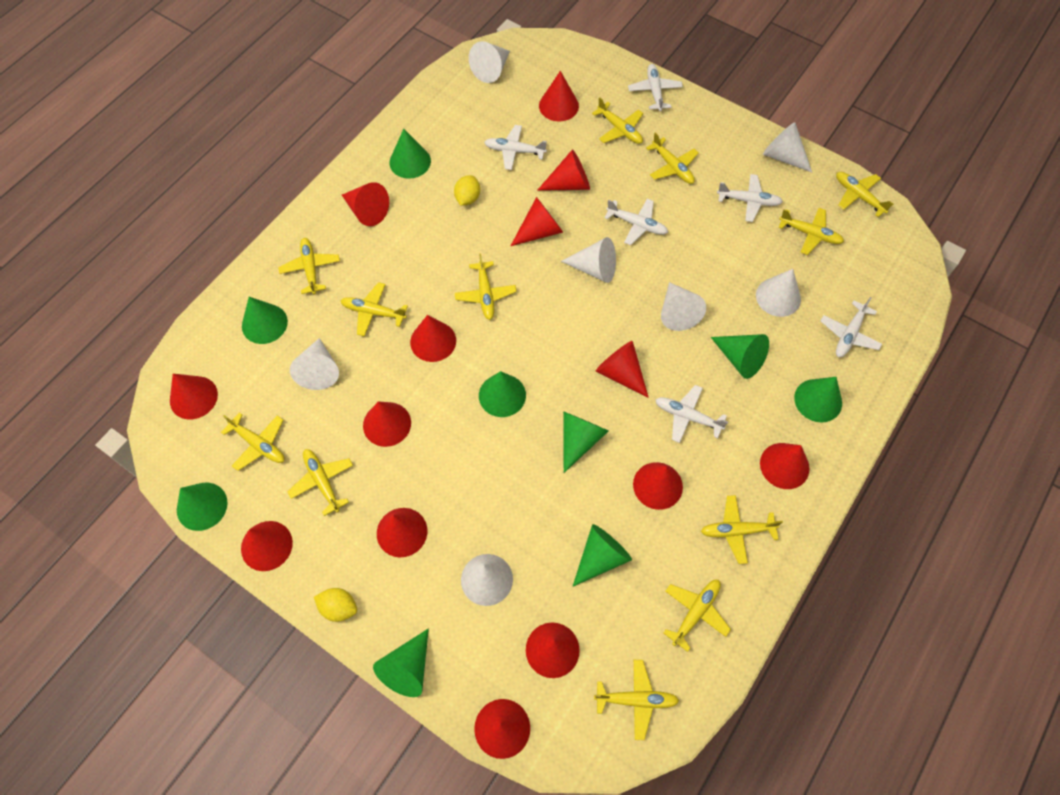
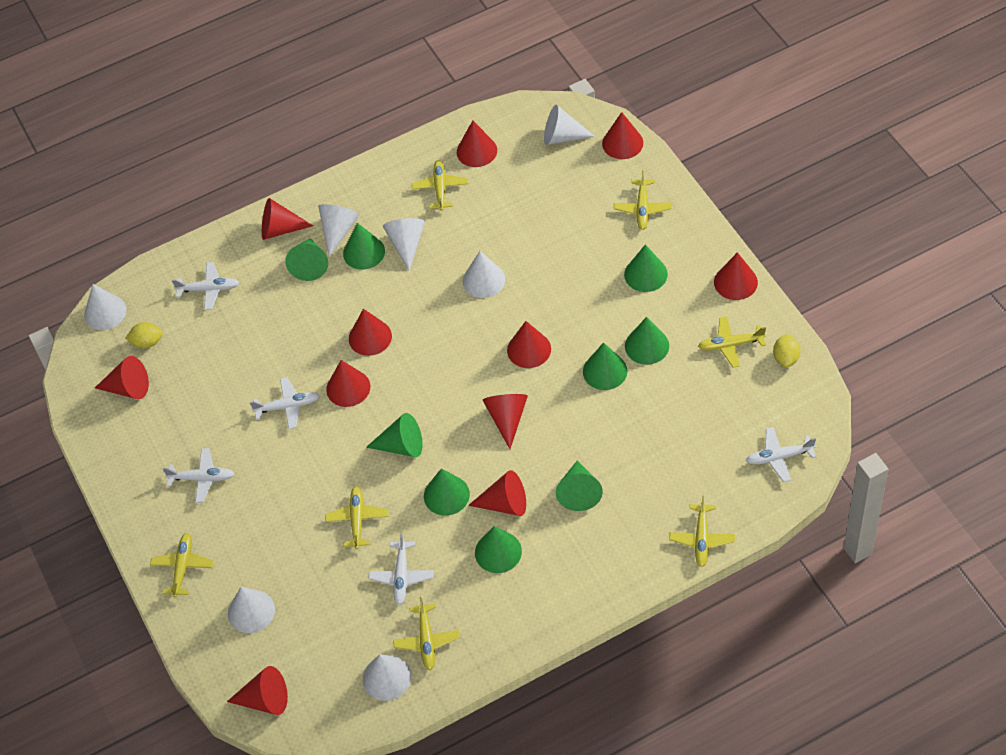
red cone: [170,374,218,419] [241,521,293,571] [342,182,389,226] [363,401,411,447] [377,508,428,557] [410,315,456,362] [474,699,530,759] [511,197,563,246] [526,623,580,678] [537,149,590,191] [539,71,579,121] [596,341,649,398] [633,462,683,510] [760,443,810,489] = 14 -> [95,356,149,399] [227,666,288,715] [262,198,313,240] [326,360,370,407] [349,309,392,356] [457,121,497,167] [468,470,526,516] [483,394,528,449] [507,321,551,368] [602,112,643,159] [714,252,758,300] = 11
white plane: [484,125,547,170] [604,199,668,245] [628,64,683,111] [656,385,728,443] [717,174,783,222] [821,297,882,357] = 6 -> [162,448,234,503] [172,262,239,310] [250,377,319,429] [369,533,433,605] [746,427,816,482] = 5
yellow plane: [221,413,285,471] [278,238,340,294] [288,449,353,516] [341,282,408,336] [455,254,517,320] [592,97,643,144] [594,660,679,740] [646,132,698,184] [664,580,731,652] [701,495,783,564] [778,208,844,255] [836,172,893,217] = 12 -> [150,533,214,597] [325,486,388,549] [393,597,460,670] [412,160,468,211] [614,170,672,230] [669,496,735,567] [698,317,766,368] = 7

